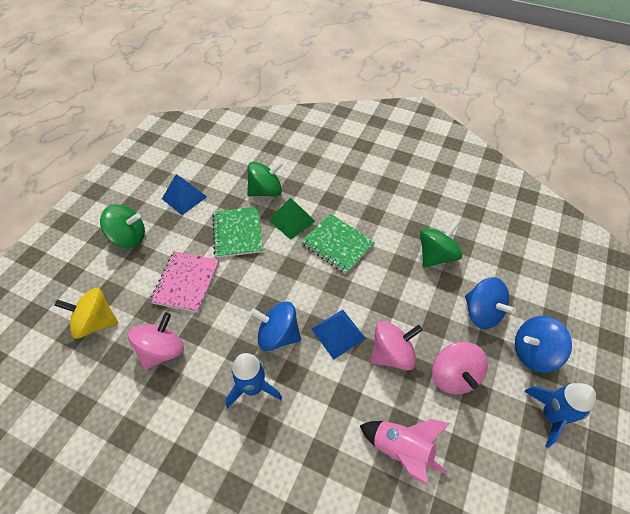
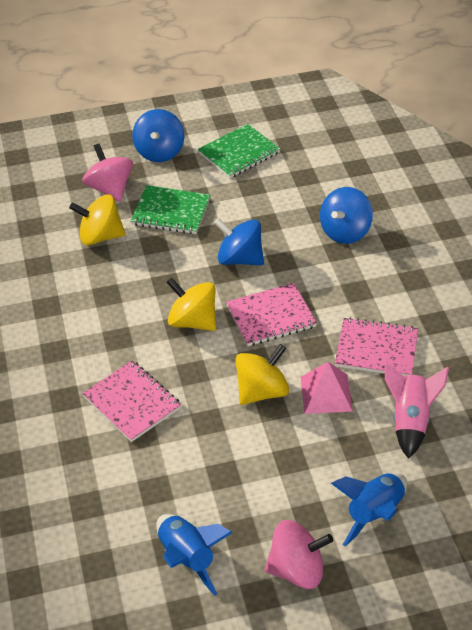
blue pyramid: [162,174,207,215] [311,310,366,360] = 2 -> none = 0
green pyramid: [269,198,316,240] = 1 -> none = 0
green spinning top: [100,204,145,248] [247,161,283,197] [420,221,462,268] = 3 -> none = 0
pink notebook: [150,252,219,313] = 1 -> [82,360,181,442] [226,283,317,346] [335,317,418,376] = 3
pink pyramid: none = 0 -> [301,362,353,414] = 1
pink spinning top: [128,312,184,370] [370,321,422,371] [432,342,488,395] = 3 -> [82,144,133,202] [265,520,333,589] = 2
yellow spinning top: [54,288,118,339] = 1 -> [69,195,126,245] [166,278,216,331] [235,344,289,405] = 3

